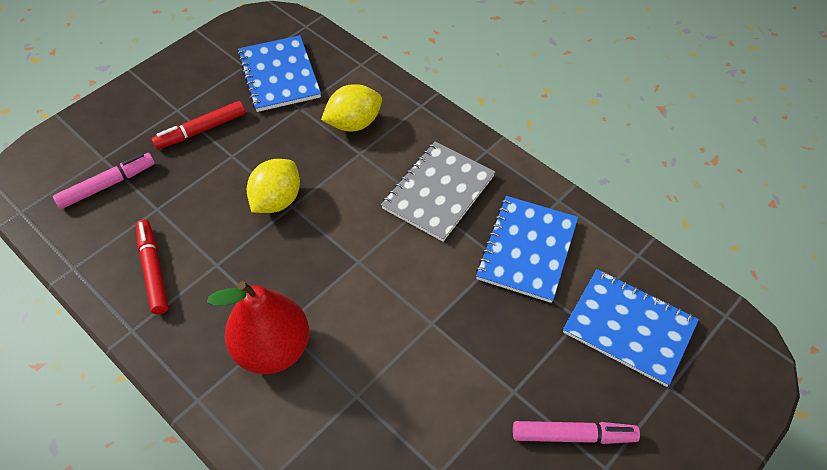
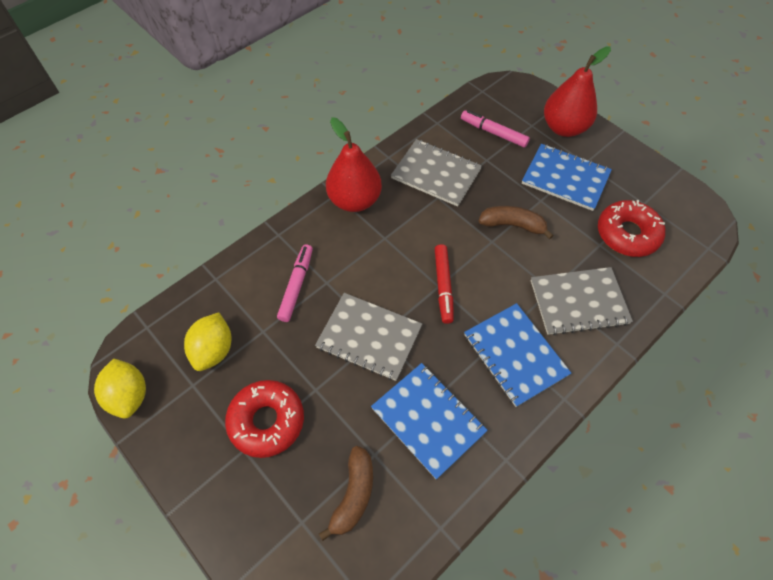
brown banana: none = 0 -> [319,446,373,541] [479,206,554,239] = 2
grey notebook: [381,141,495,242] = 1 -> [315,293,422,381] [391,139,482,207] [531,267,633,335] = 3
red donut: none = 0 -> [225,380,304,458] [598,200,665,257] = 2
red marker: [136,220,168,314] [152,101,245,149] = 2 -> [435,244,454,324] = 1
red pear: [207,281,309,374] = 1 -> [326,117,382,212] [544,46,611,137] = 2

